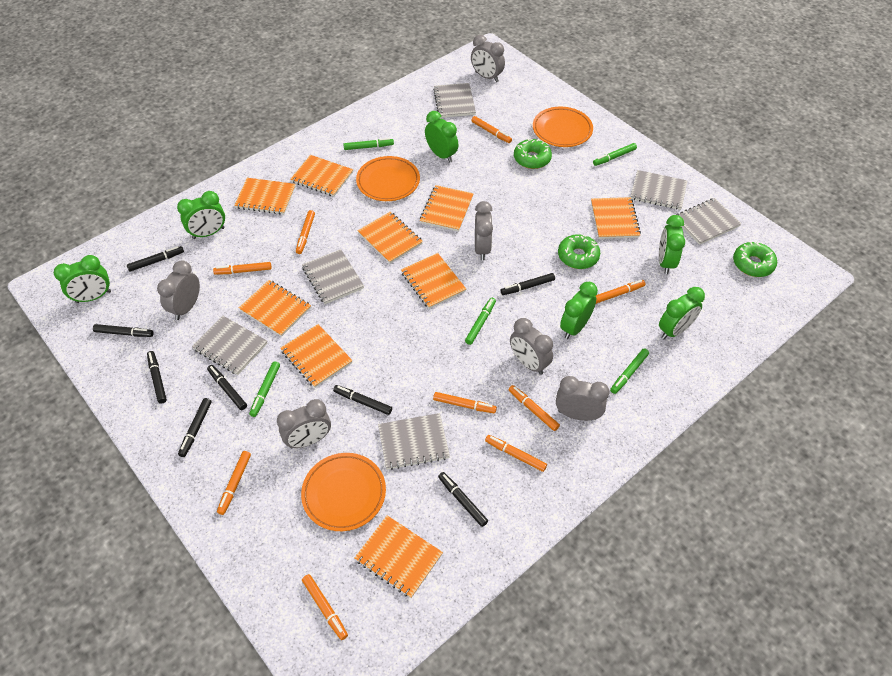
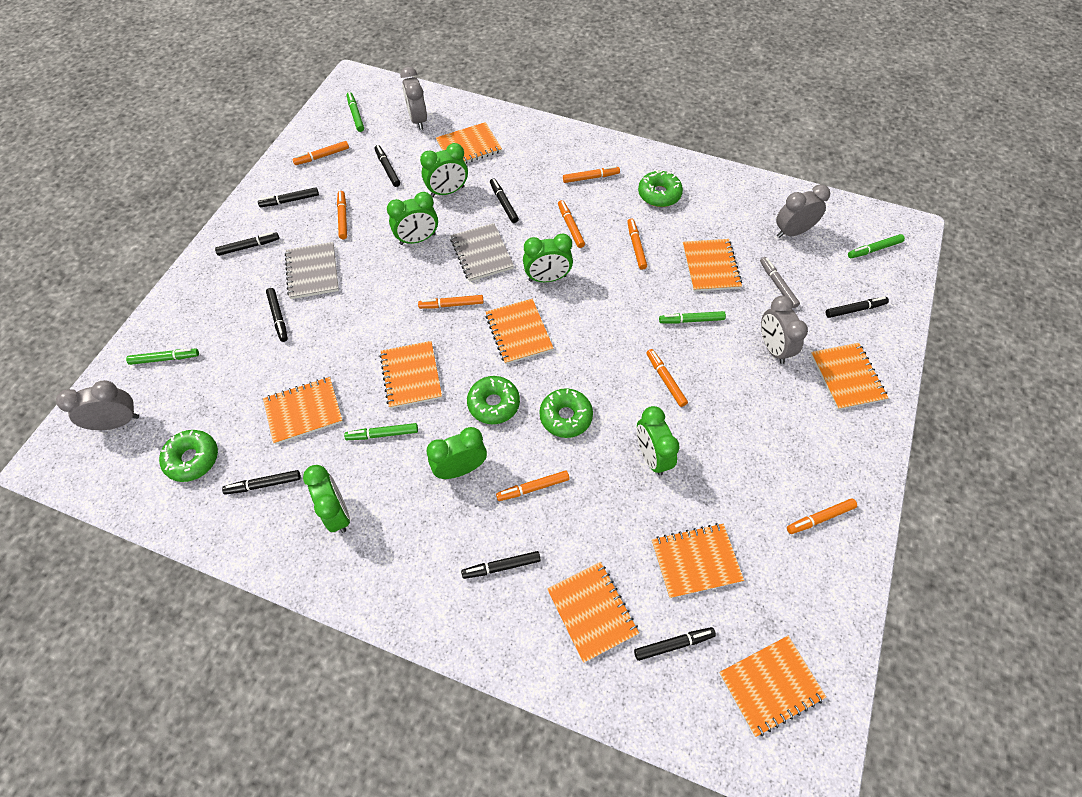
black marker: [93,324,154,337] [127,246,184,272] [147,351,167,404] [178,398,212,457] [207,365,247,410] [333,385,392,415] [438,472,488,527] [501,273,555,295] = 8 -> [215,232,279,256] [222,470,301,495] [258,187,319,207] [266,288,288,342] [374,145,400,187] [461,551,541,579] [490,178,519,223] [634,627,716,661] [826,297,889,318] = 9
green donut: [514,139,552,169] [558,234,600,269] [733,242,777,277] = 3 -> [159,430,218,482] [467,376,520,424] [539,388,593,438] [638,170,683,207] = 4
grey clock: [157,260,200,320] [277,399,331,448] [471,35,505,82] [475,201,493,260] [510,318,553,375] [556,376,609,421] = 6 -> [56,380,139,430] [400,67,427,130] [761,296,808,364] [776,184,830,238] = 4
grey marker: none = 0 -> [760,257,800,308] = 1
grey notebook: [192,316,267,375] [302,249,364,304] [378,413,450,470] [433,83,476,118] [630,170,687,210] [676,198,742,245] = 6 -> [285,242,339,299] [450,223,514,282] = 2
orange plate: [301,453,386,531] [356,156,420,201] [533,107,593,147] = 3 -> none = 0

